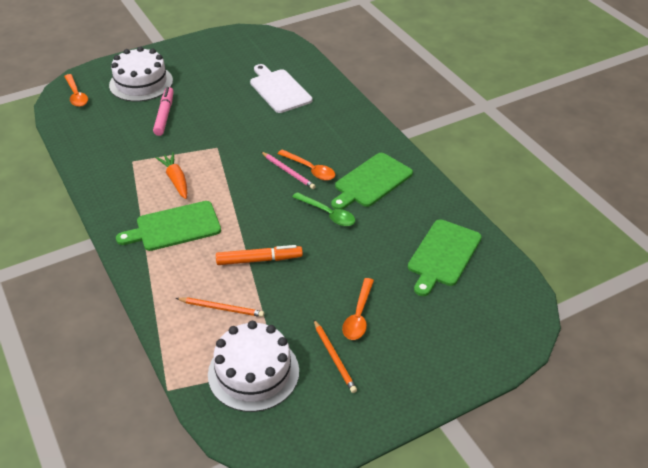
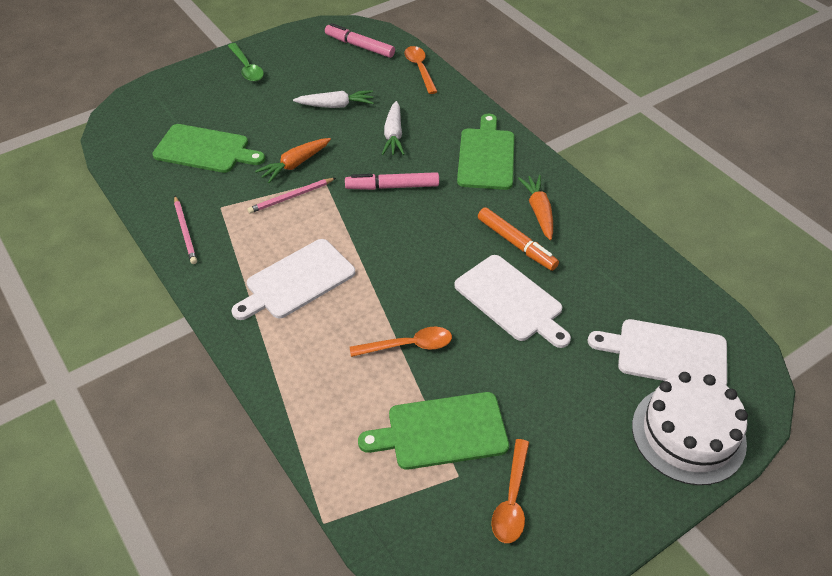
orange carrot: [156,152,187,199] = 1 -> [255,138,331,183] [518,175,553,240] = 2
orange pencil: [176,297,264,317] [314,320,357,393] = 2 -> none = 0
pink marker: [153,87,174,136] = 1 -> [325,23,395,58] [345,172,439,190] = 2
pink pencil: [261,152,316,189] = 1 -> [174,196,197,264] [247,178,336,214] = 2
white cake: [109,46,173,102] [208,321,299,412] = 2 -> [632,372,748,485] = 1
white carrot: none = 0 -> [293,90,374,108] [382,101,405,155] = 2
white cutting board: [250,64,312,113] = 1 -> [232,239,356,320] [454,255,571,348] [588,319,727,385] = 3

